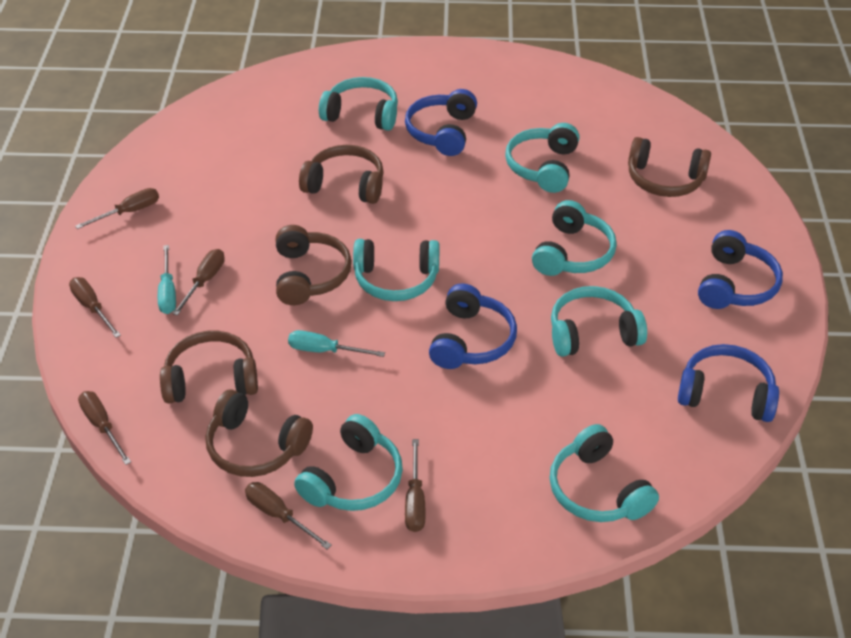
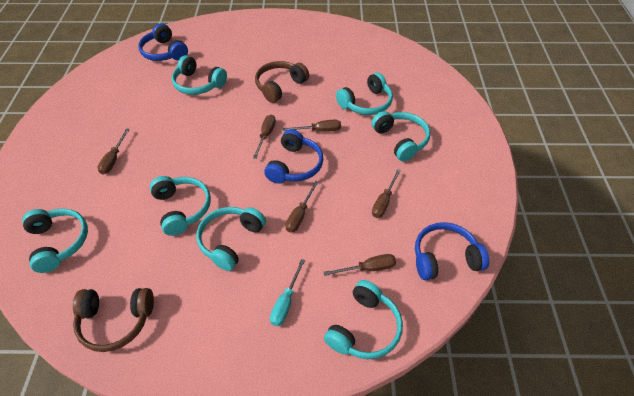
blue headphones: [405,89,477,156] [429,284,517,369] [678,344,779,422] [698,230,783,309] = 4 -> [138,23,188,61] [264,129,323,184] [415,222,489,280] = 3
brown headphones: [160,331,258,404] [205,389,313,477] [276,225,352,305] [299,145,384,204] [628,137,711,197] = 5 -> [73,288,154,352] [255,61,309,103] = 2
turquoise screwdriver: [158,245,176,314] [288,330,385,357] = 2 -> [270,259,305,326] = 1

